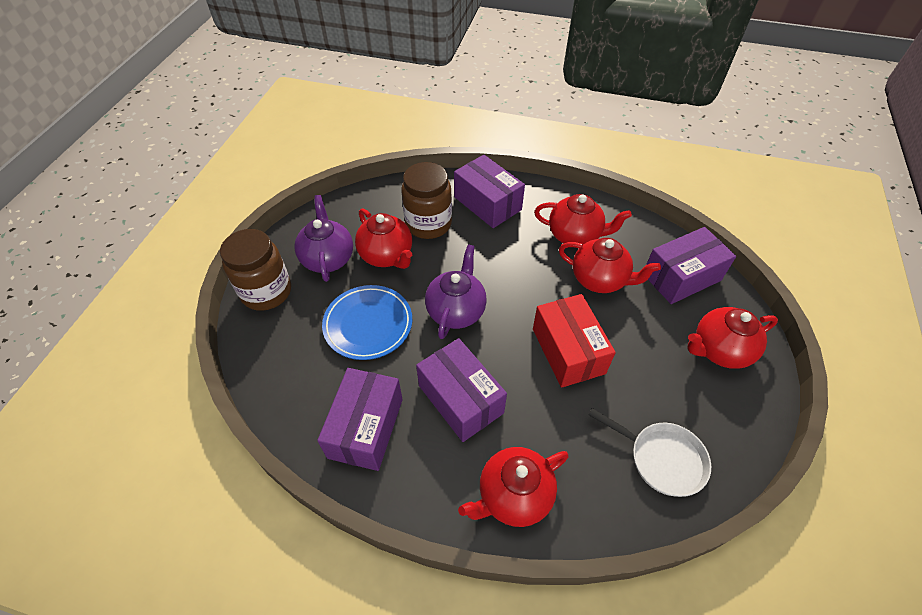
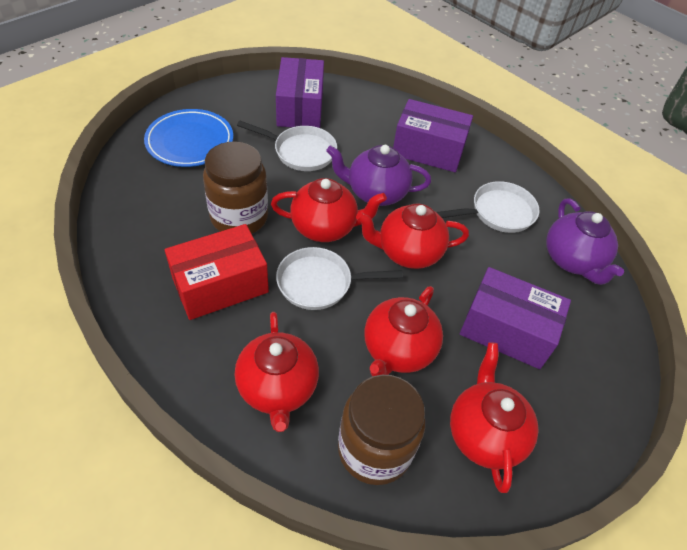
purple box: [317,368,403,471] [416,338,507,442] [454,155,525,228] [646,227,736,304] = 4 -> [276,57,324,128] [393,99,473,172] [460,267,571,369] = 3
white pan: [588,408,711,497] = 1 -> [237,121,337,171] [276,247,403,310] [436,181,540,233] = 3

